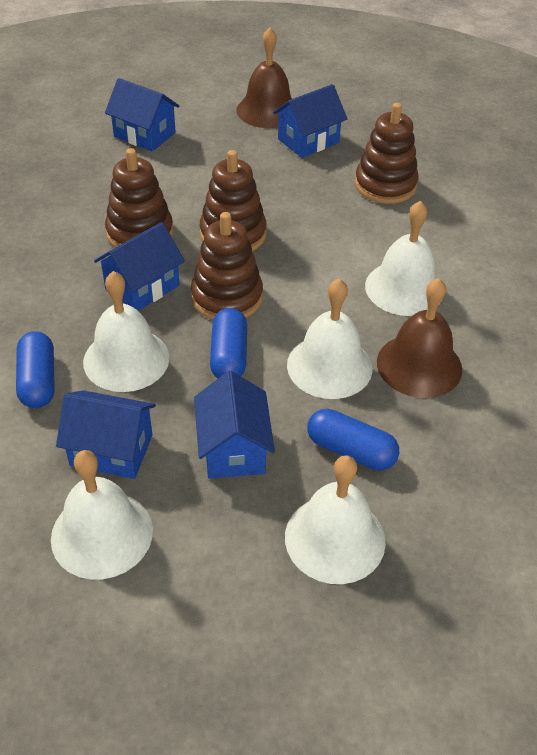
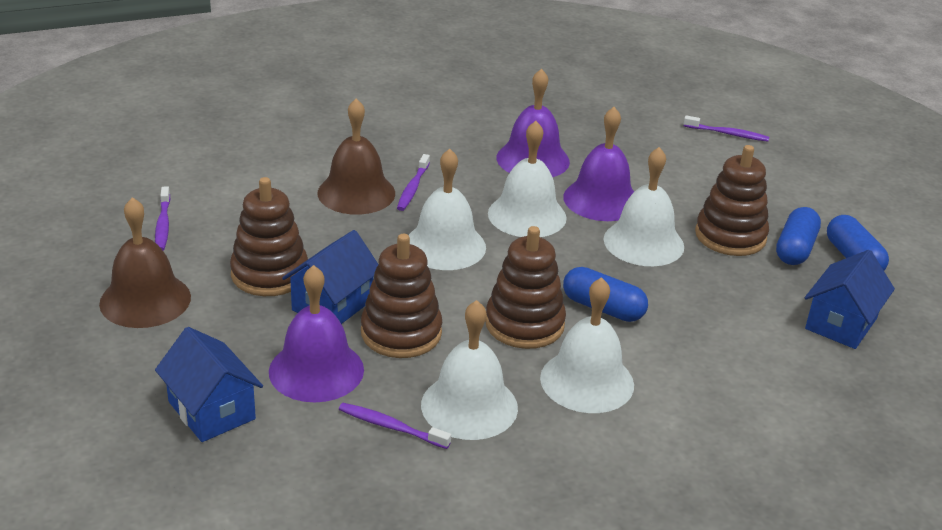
blue house: [56,390,156,479] [94,222,185,311] [105,78,180,151] [194,371,275,479] [273,84,347,158] = 5 -> [155,327,263,442] [282,230,379,324] [805,250,895,349] = 3
purple bell: none = 0 -> [269,265,364,402] [496,69,570,177] [563,107,634,221] = 3
purple toothbrush: none = 0 -> [155,186,170,250] [339,403,451,449] [397,154,430,211] [684,115,769,142] = 4

